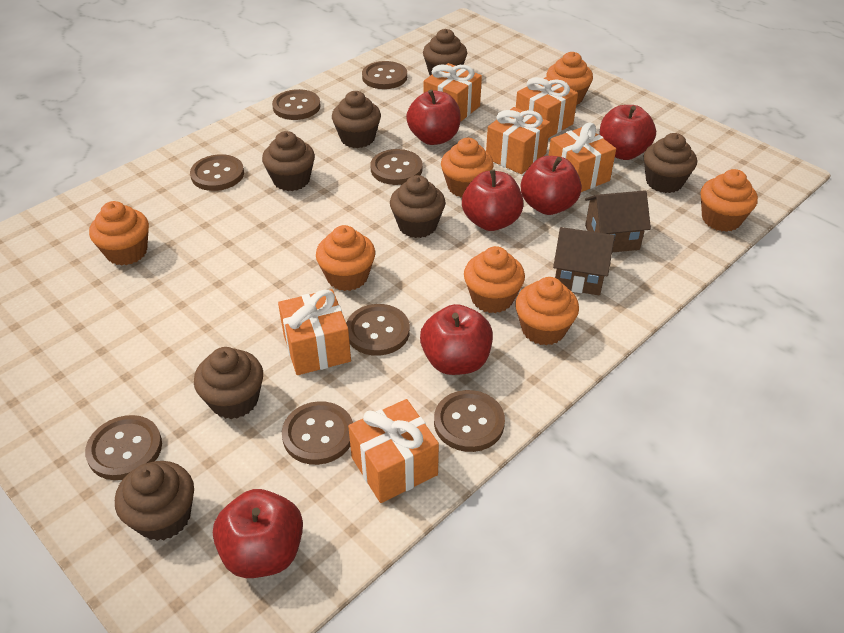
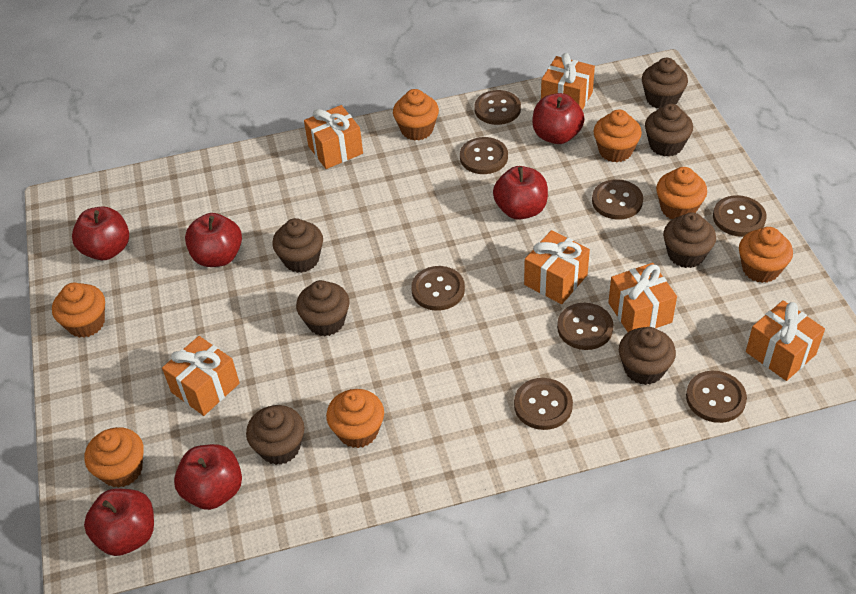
brown house: [553,227,615,295] [585,190,651,253] = 2 -> none = 0

